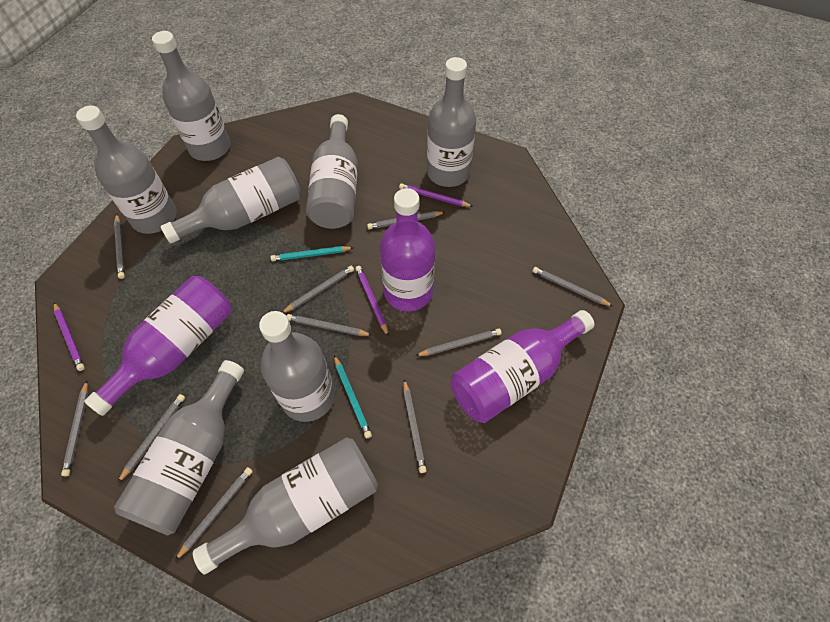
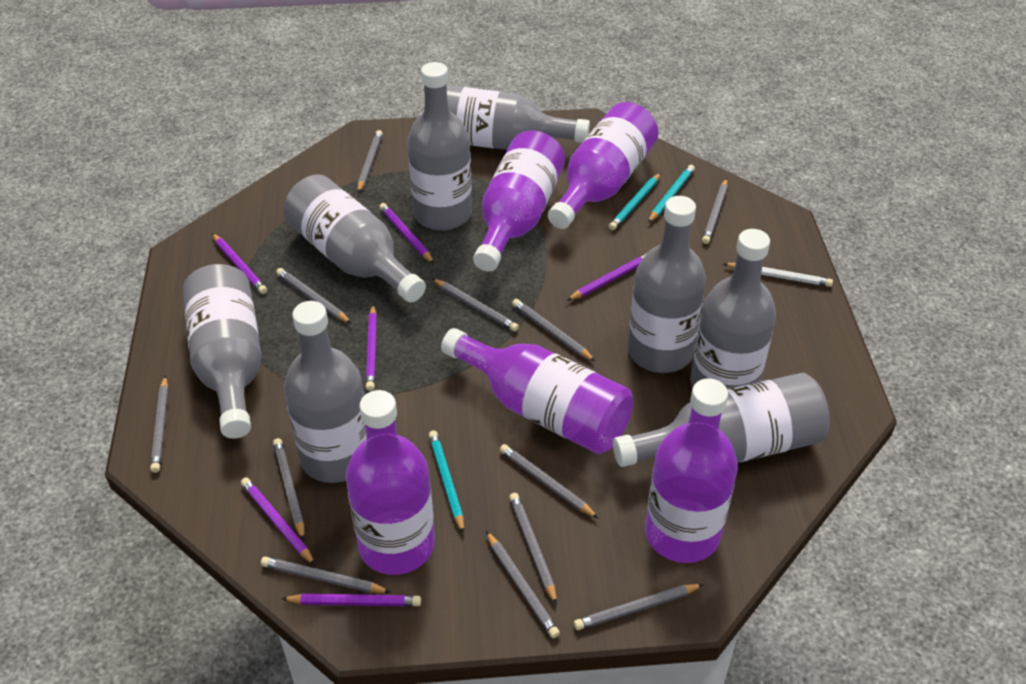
grey pencil: [61,380,88,476] [114,214,125,279] [118,394,185,483] [175,467,253,561] [282,266,354,313] [287,314,372,336] [367,211,445,229] [403,379,427,473] [415,329,502,356] [532,267,614,307] = 10 -> [150,375,169,473] [261,556,391,593] [273,438,304,541] [276,268,352,324] [358,130,383,193] [433,279,519,332] [486,531,560,638] [500,444,599,519] [509,493,557,605] [512,299,595,361] [574,584,704,630] [702,178,727,244] = 12
purple bottle: [84,276,232,416] [380,188,435,312] [451,310,595,423] = 3 -> [346,390,435,575] [441,328,634,454] [473,131,565,272] [548,102,658,229] [645,378,738,563] = 5
purple pencil: [54,302,85,371] [355,266,389,337] [399,183,474,207] = 3 -> [212,233,267,294] [241,477,315,565] [281,594,421,607] [366,304,377,391] [379,203,434,264] [567,253,647,301] = 6
turquoise pencil: [270,246,354,261] [334,355,372,439] = 2 -> [429,430,464,534] [609,173,661,230] [648,165,695,223] = 3
white pencil: none = 0 -> [723,263,833,287] = 1

